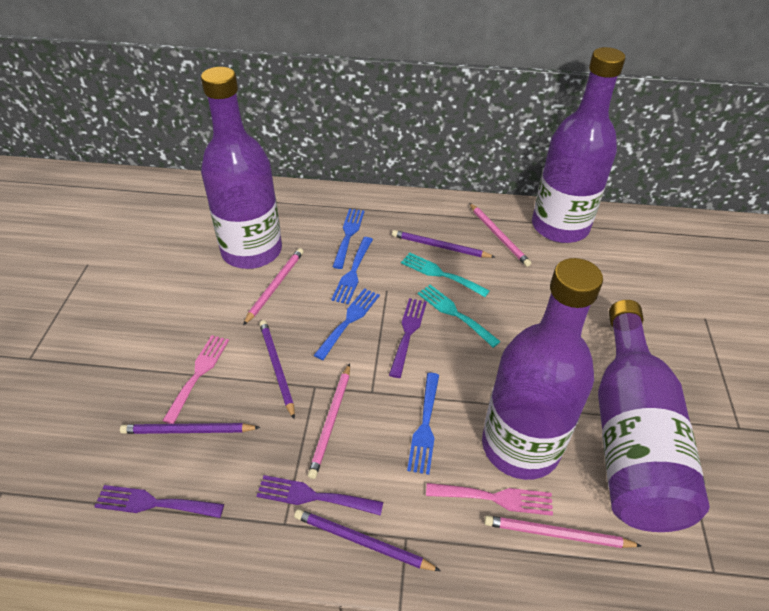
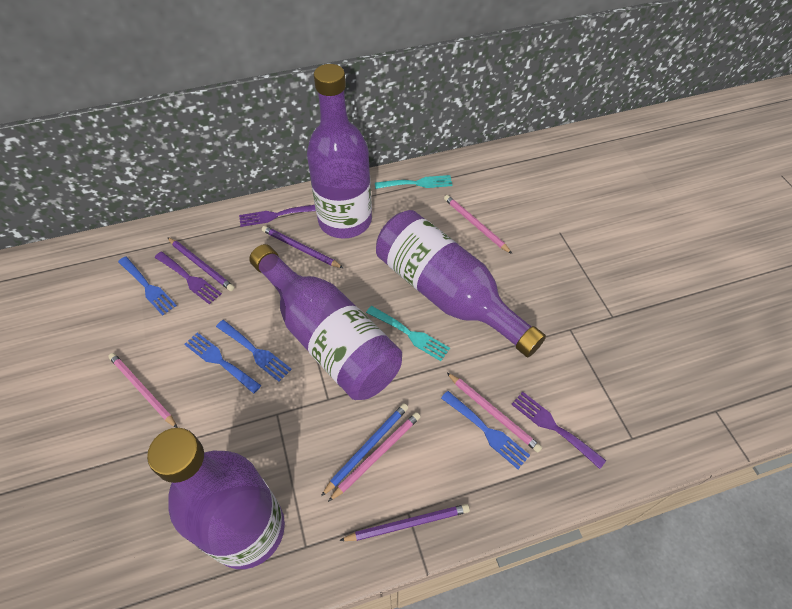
blue pencil: none = 0 -> [321,403,408,496] = 1
pink fork: [162,335,229,424] [426,483,553,516] = 2 -> none = 0
purple pencil: [120,423,260,434] [259,320,295,419] [294,509,441,571] [392,230,495,258] = 4 -> [167,237,235,291] [262,226,343,268] [339,504,470,541] = 3

